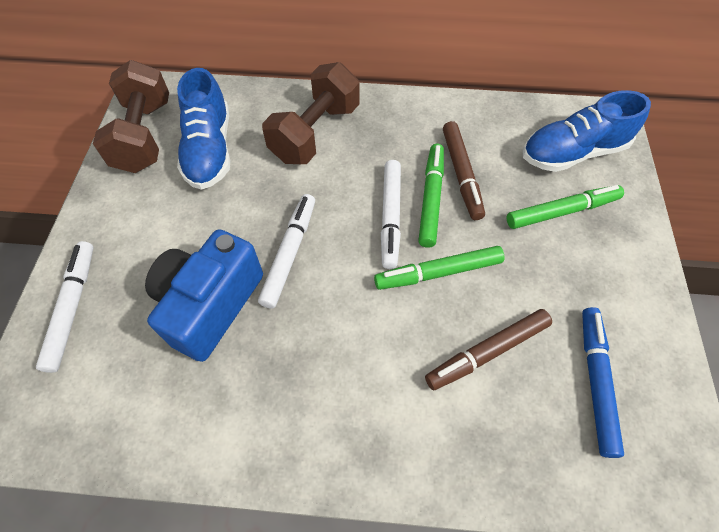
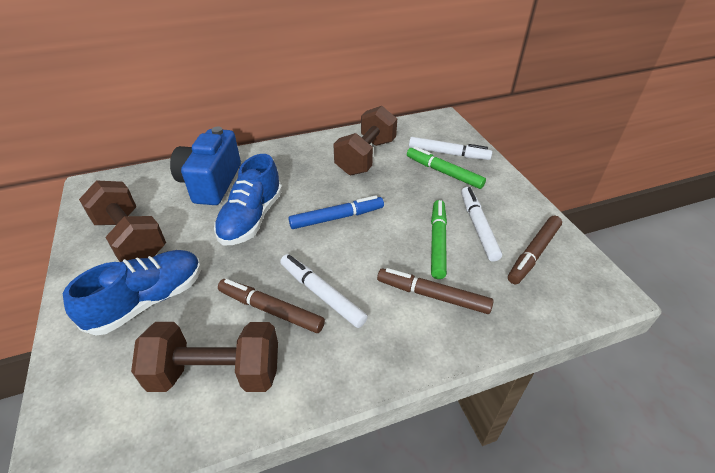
brown dumbbell: [93,60,169,173] [262,62,359,164] = 2 -> [79,180,166,262] [131,322,278,392] [333,106,397,176] = 3
brown marker: [425,309,552,390] [443,121,485,220] = 2 -> [218,279,325,333] [377,268,494,314] [508,216,562,284] = 3
green marker: [374,246,505,290] [418,144,444,248] [507,185,624,229] = 3 -> [407,146,486,189] [431,200,447,279] = 2

